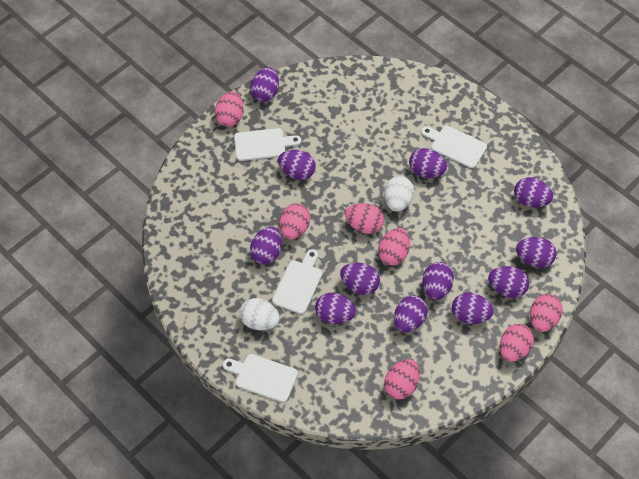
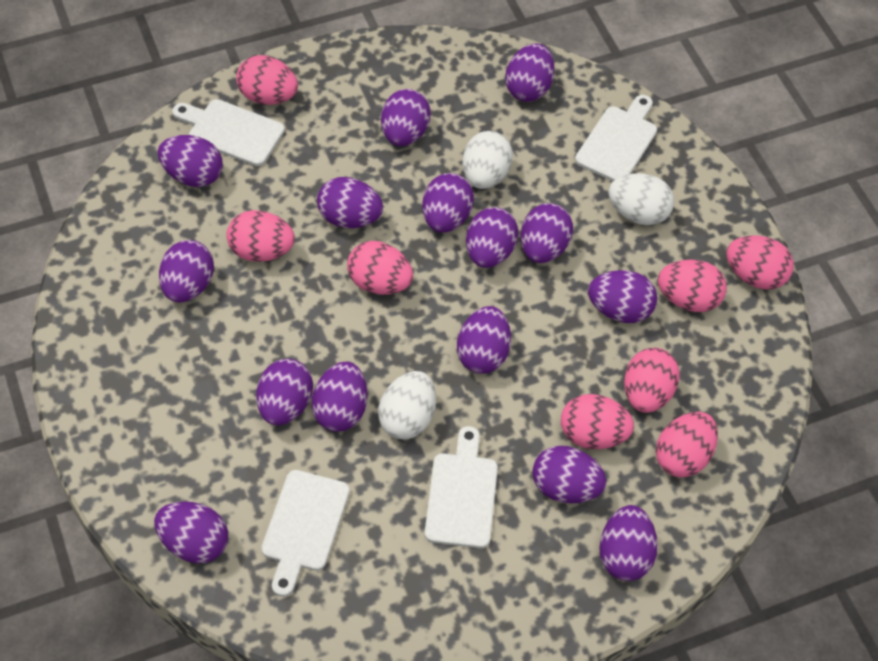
pink egg: [215,91,244,127] [279,204,310,240] [345,203,384,234] [378,228,410,266] [384,359,420,399] [500,324,534,362] [530,294,563,332] = 7 -> [226,210,295,262] [236,55,298,105] [347,241,413,295] [561,394,634,449] [624,348,680,413] [656,412,718,477] [658,260,727,312] [726,235,794,290] = 8
purple egg: [250,67,279,102] [250,227,282,264] [278,150,316,180] [315,293,356,324] [340,263,380,295] [394,296,428,333] [409,148,447,178] [422,262,454,300] [452,293,494,324] [488,266,529,298] [514,177,553,208] [516,237,557,268] = 12 -> [154,501,228,564] [158,135,223,187] [159,240,214,303] [256,359,313,425] [312,362,367,432] [317,177,383,228] [381,89,431,146] [422,173,474,233] [457,306,511,374] [466,207,518,268] [505,43,555,102] [520,203,573,263] [532,446,606,503] [588,270,657,323] [599,505,658,581] = 15
white egg: [240,298,280,330] [384,176,414,212] = 2 -> [378,371,436,439] [462,131,513,189] [608,173,674,225] = 3

